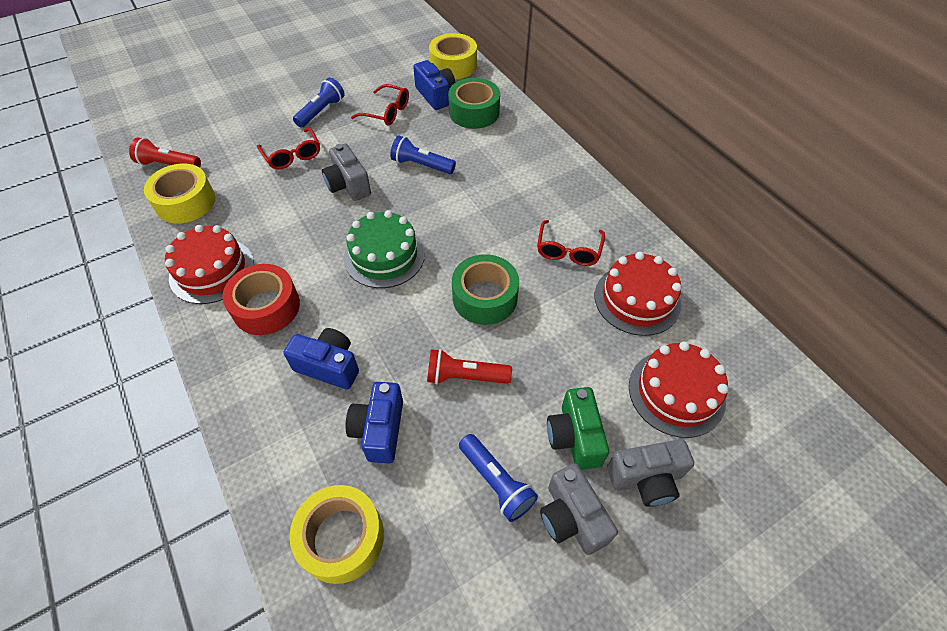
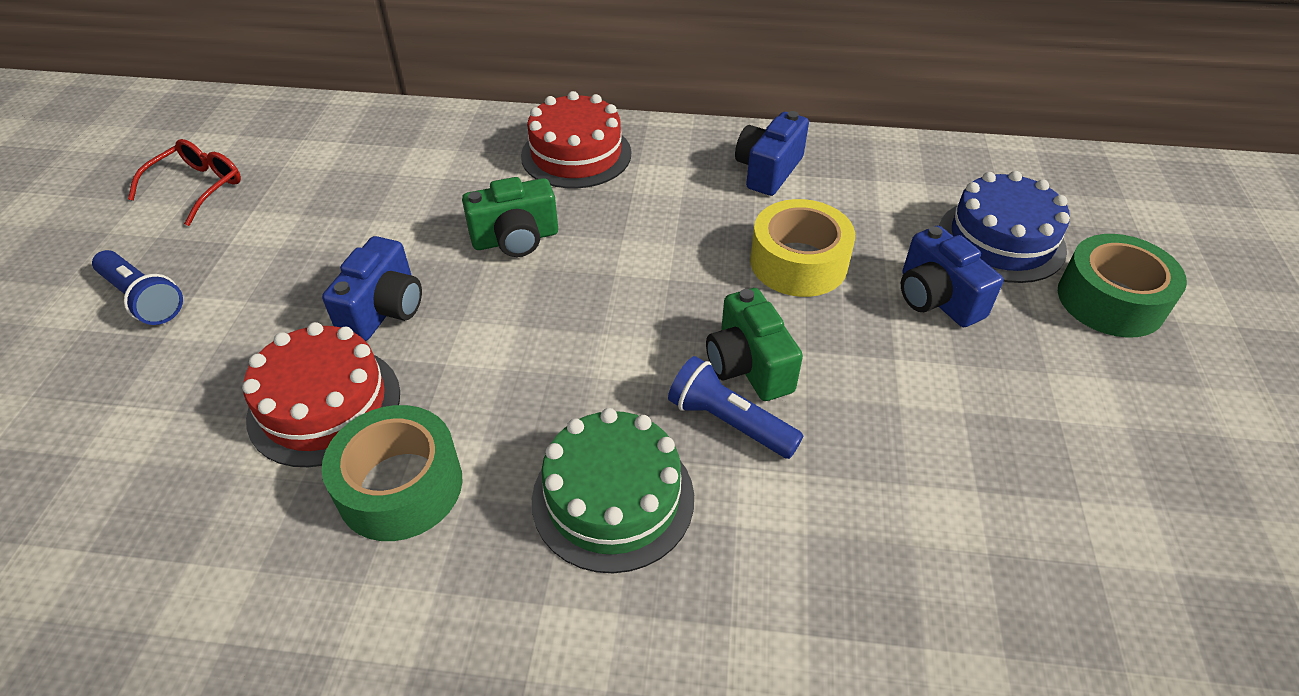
blue cake: none = 0 -> [939,171,1070,283] = 1
blue flashlight: [293,78,345,128] [390,136,456,174] [459,434,538,522] = 3 -> [92,250,183,325] [668,356,803,459] = 2
green camera: [547,387,609,470] = 1 -> [462,177,558,257] [706,288,803,401] = 2
grey camera: [322,143,371,201] [540,463,618,555] [607,439,694,507] = 3 -> none = 0
red cake: [165,225,254,304] [595,252,682,336] [629,341,729,438] = 3 -> [242,322,400,467] [521,91,631,189] = 2
red flashlight: [129,138,201,168] [427,349,512,385] = 2 -> none = 0
red glasses: [257,128,320,170] [351,84,409,126] [537,220,605,266] = 3 -> [128,139,241,226] = 1
red tape: [222,264,300,335] = 1 -> none = 0
yellow tape: [144,164,215,224] [290,485,384,584] [429,33,477,79] = 3 -> [750,199,855,297] = 1

